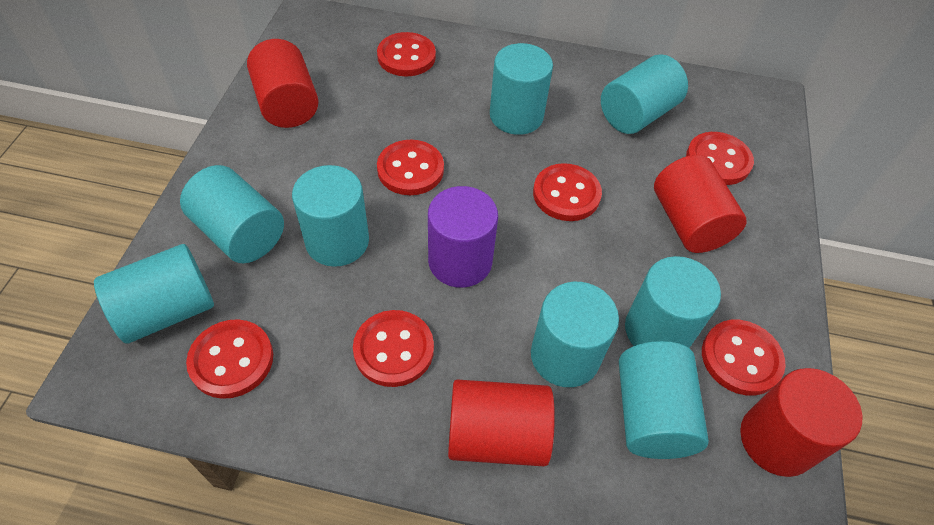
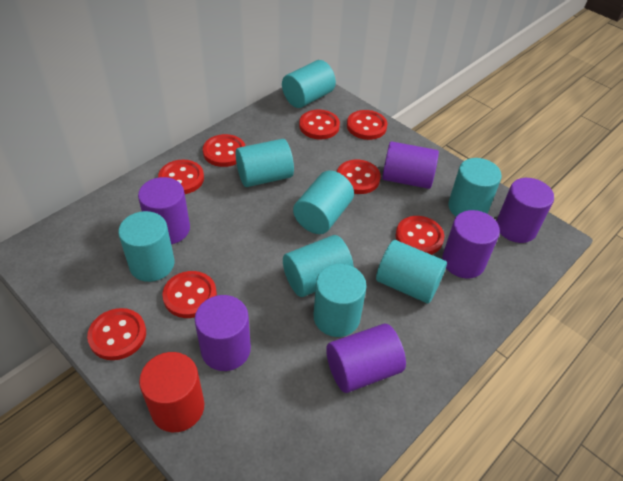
purple cylinder: [428,186,498,288] = 1 -> [138,177,190,244] [195,295,251,371] [326,324,406,393] [382,142,439,189] [442,210,500,279] [496,178,554,243] = 6
red button: [186,319,273,399] [353,310,434,387] [377,32,436,76] [377,140,444,195] [533,163,602,221] [686,132,754,185] [702,320,786,396] = 7 -> [87,308,146,360] [158,160,204,194] [162,271,217,318] [203,134,245,167] [299,109,340,139] [337,160,381,194] [347,110,387,140] [396,216,444,255] = 8
red cylinder: [247,39,319,128] [448,379,555,466] [654,155,747,253] [740,368,862,477] = 4 -> [139,352,204,432] = 1

